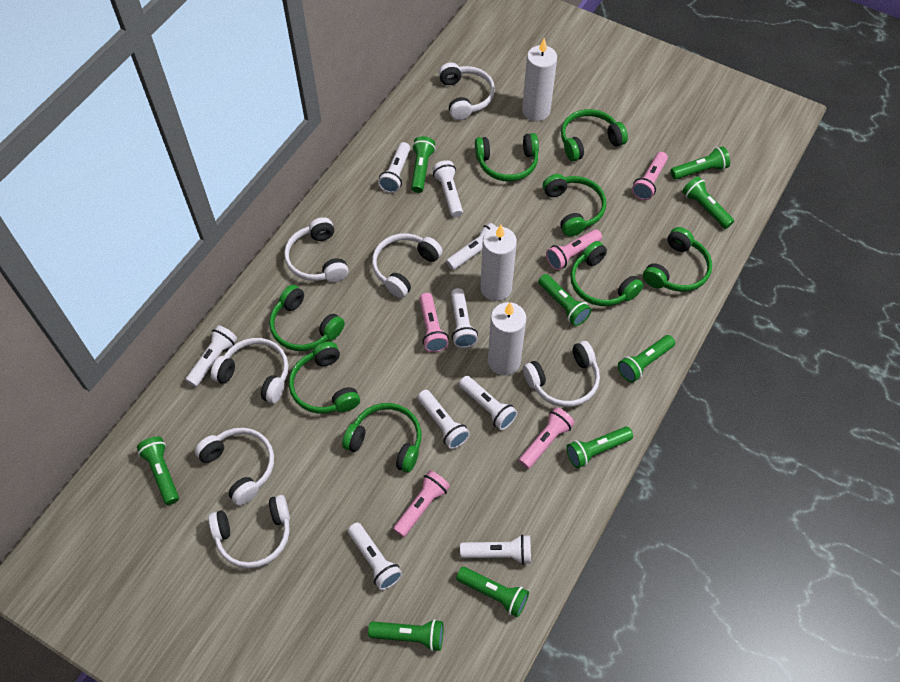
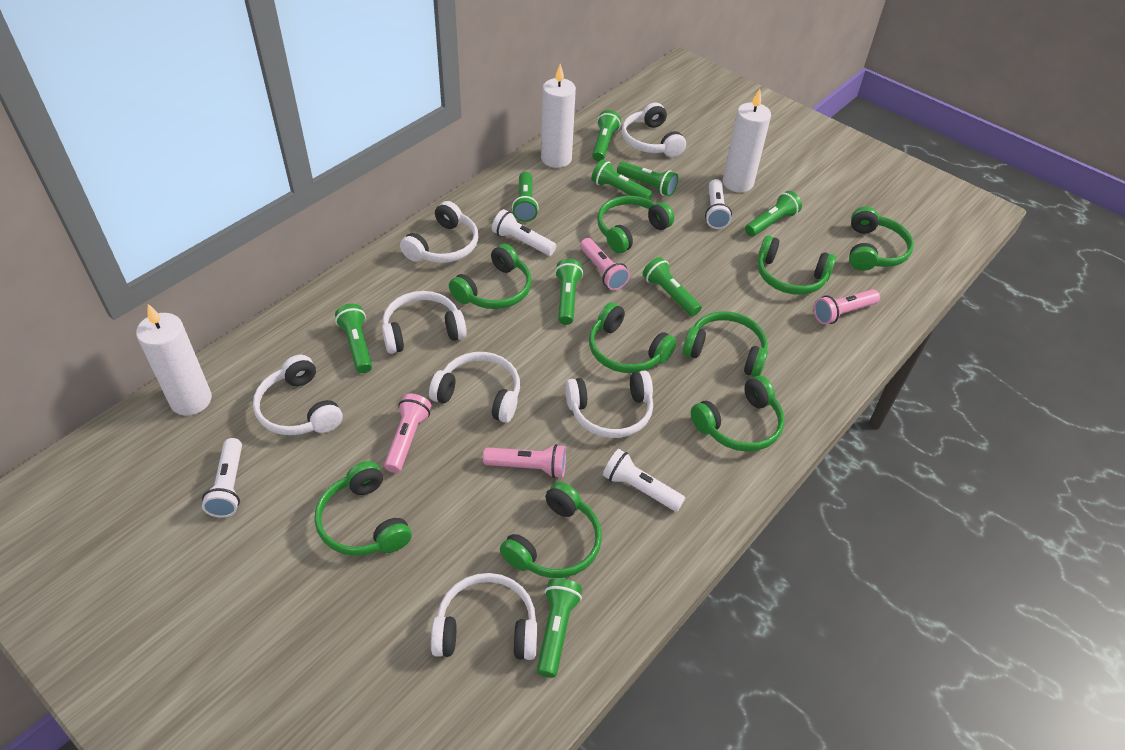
green headphones: [269,285,345,351] [289,342,360,414] [342,403,421,473] [475,133,539,182] [543,174,606,237] [561,109,628,161] [570,241,644,306] [643,227,712,292] = 8 -> [315,461,412,556] [449,243,532,309] [500,482,602,578] [589,302,677,373] [597,196,674,253] [683,311,768,377] [691,376,785,452] [757,235,836,295] [849,206,914,271] = 9
pink flashlight: [393,470,450,537] [419,293,449,352] [519,407,575,469] [546,229,602,270] [632,152,668,200] = 5 -> [384,394,431,473] [483,444,566,478] [580,238,630,290] [813,289,880,325] = 4
white flashlight: [186,325,237,387] [348,523,402,590] [378,142,410,193] [418,390,470,449] [432,160,463,217] [446,223,496,270] [451,288,478,348] [459,376,518,430] [460,534,531,565] = 9 -> [202,438,242,518] [492,209,556,256] [603,449,685,512] [705,179,732,229] = 4

